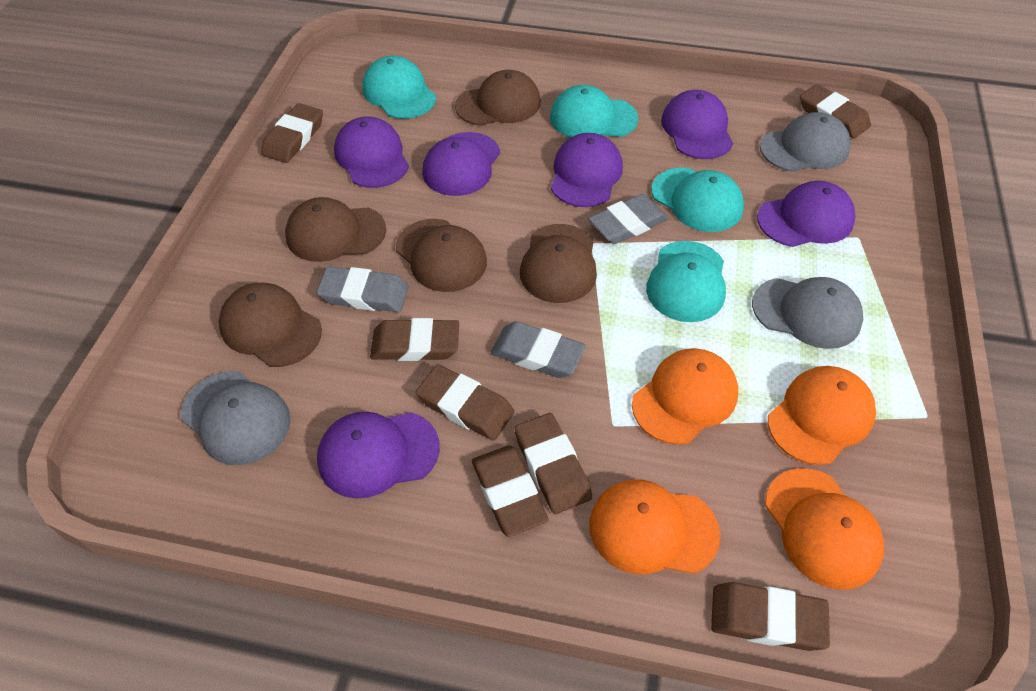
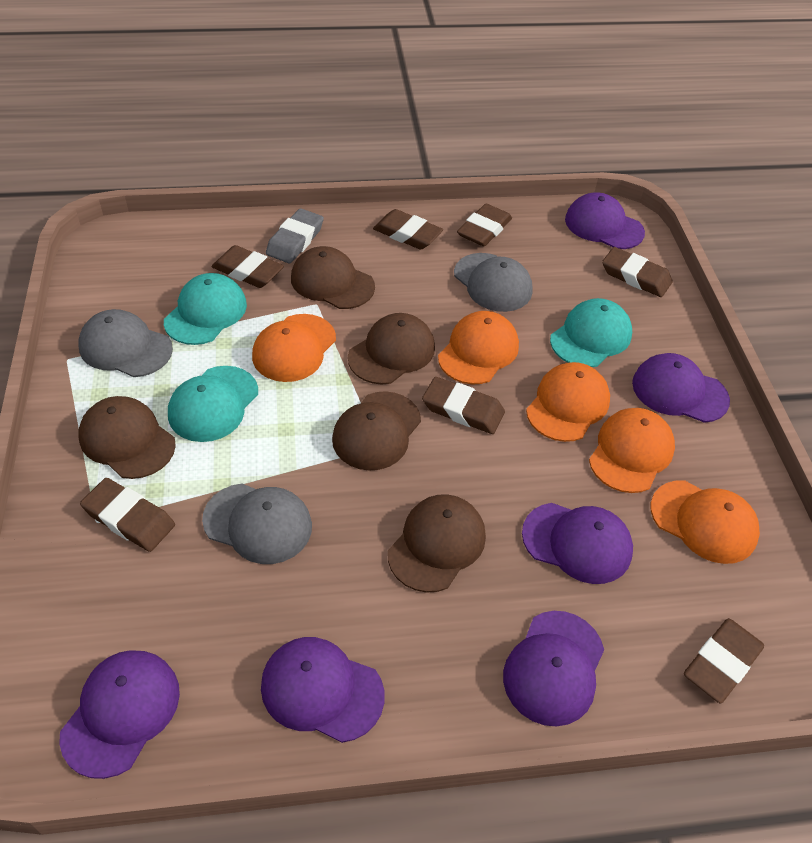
grey eraser: [317,266,409,312] [490,321,586,378] [588,194,669,244] = 3 -> [266,208,324,263] = 1
orange cap: [589,479,721,574] [632,348,738,445] [765,468,884,589] [768,366,876,465] = 4 -> [252,314,336,382] [438,311,519,385] [526,362,610,442] [589,408,675,493] [651,480,760,564] = 5
turquoise cap: [362,56,436,119] [550,85,638,137] [646,241,726,322] [652,168,744,232] = 4 -> [164,273,247,345] [168,366,258,442] [550,298,632,367] = 3

